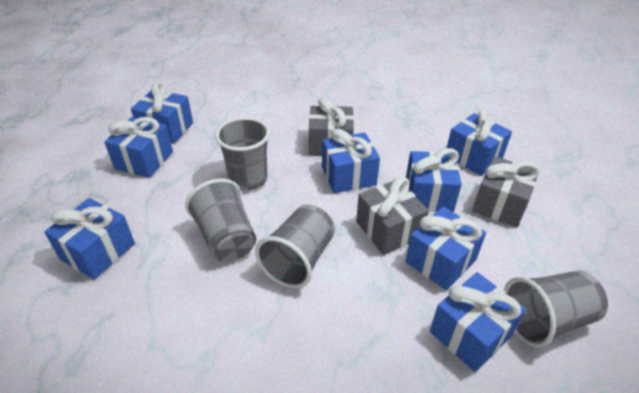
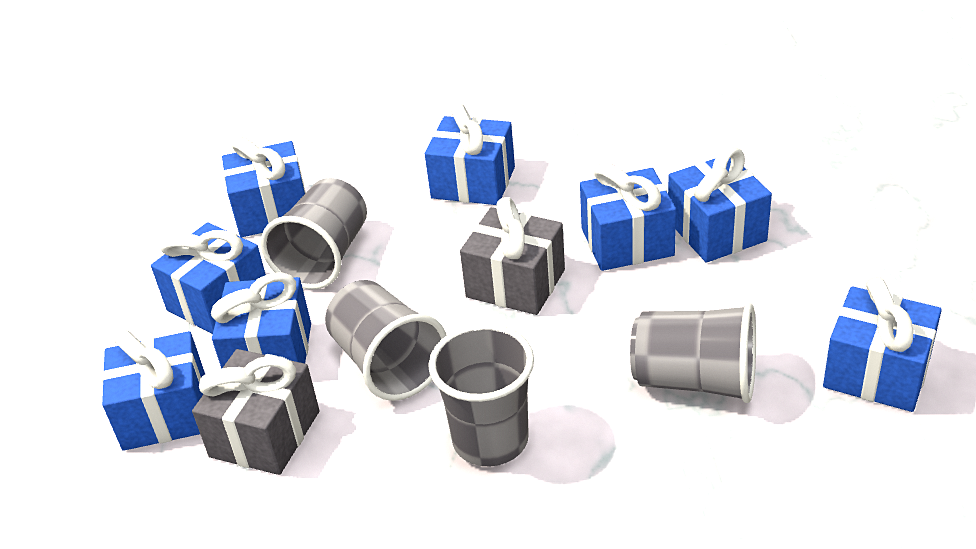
grey gift: [309,97,354,156] [356,177,429,255] [472,156,540,227] = 3 -> [192,349,319,475] [460,197,565,315] = 2

